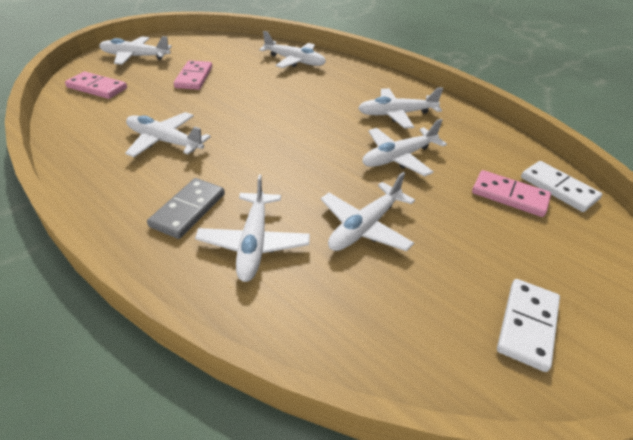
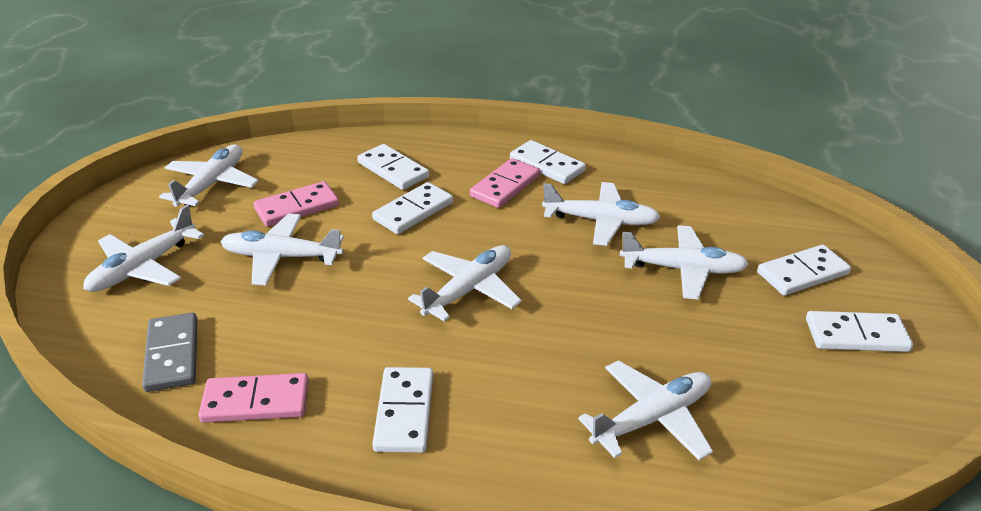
white domino: [497,279,560,372] [521,161,602,212] = 2 -> [357,144,429,190] [372,182,453,234] [372,367,433,453] [510,140,586,184] [757,245,851,296] [806,311,913,352] = 6

